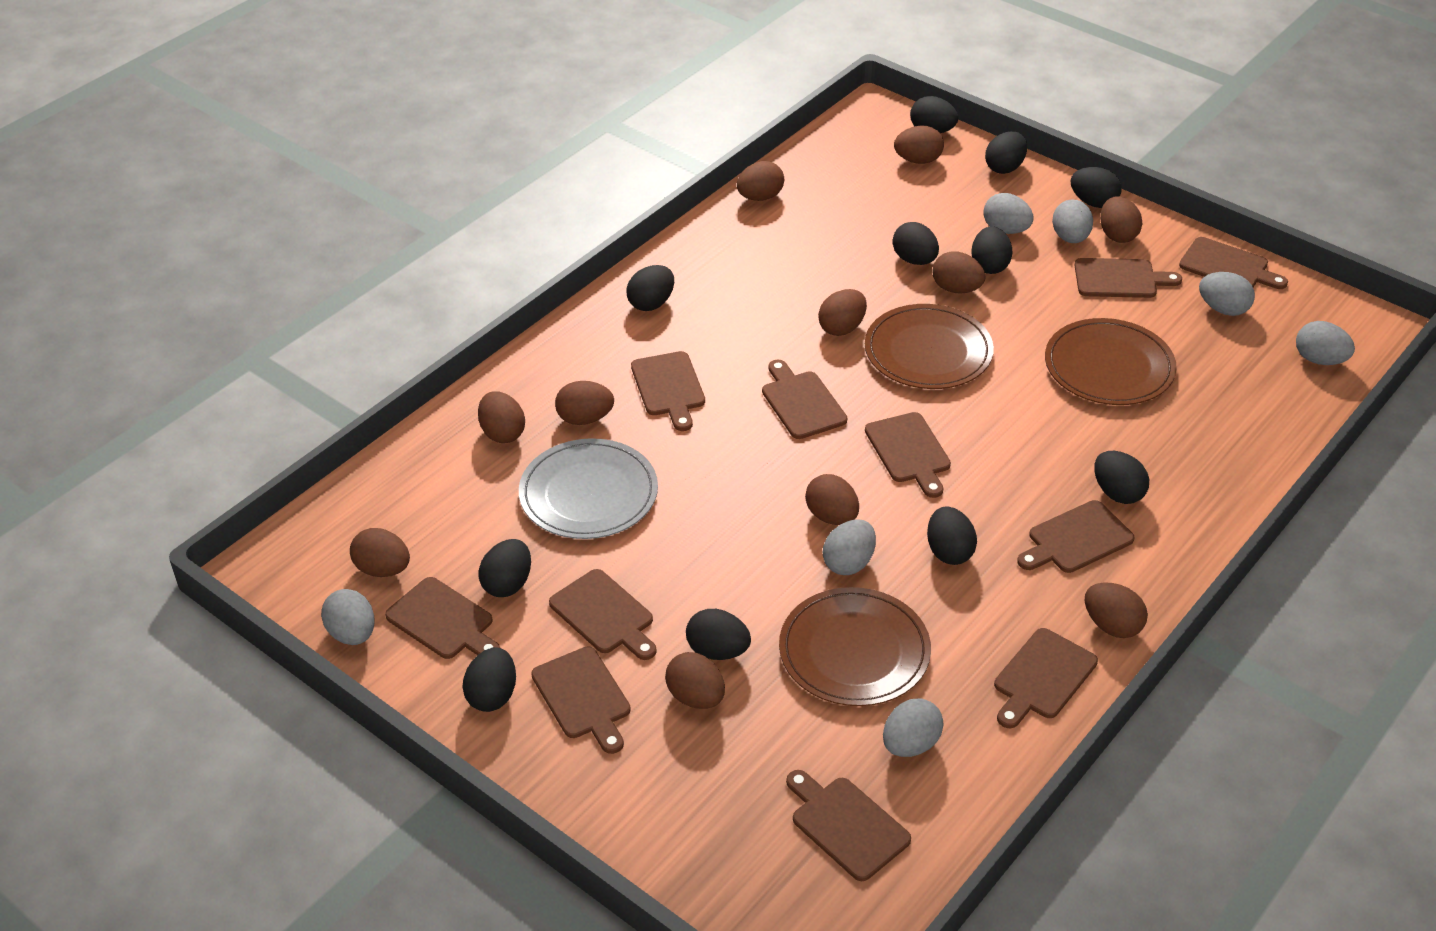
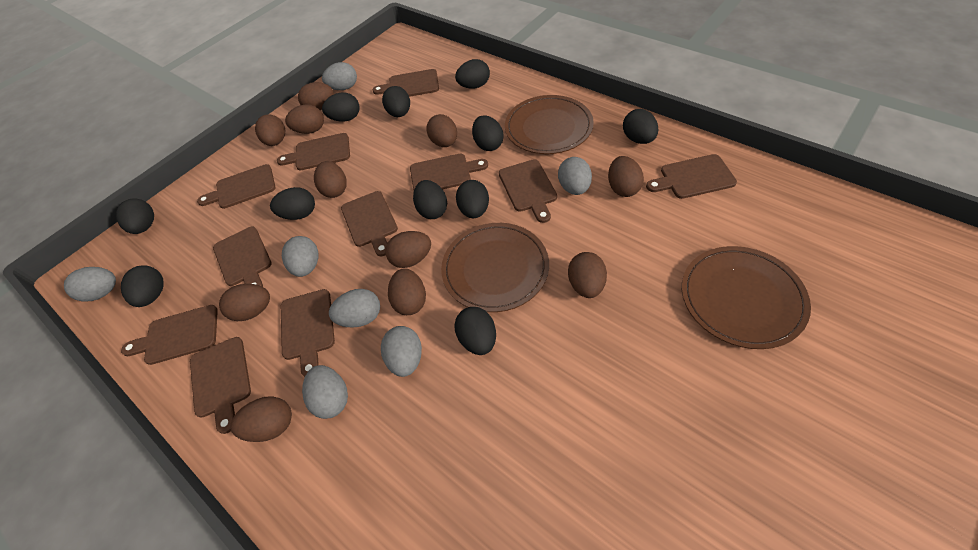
grey plate: [519,438,658,539] = 1 -> none = 0

